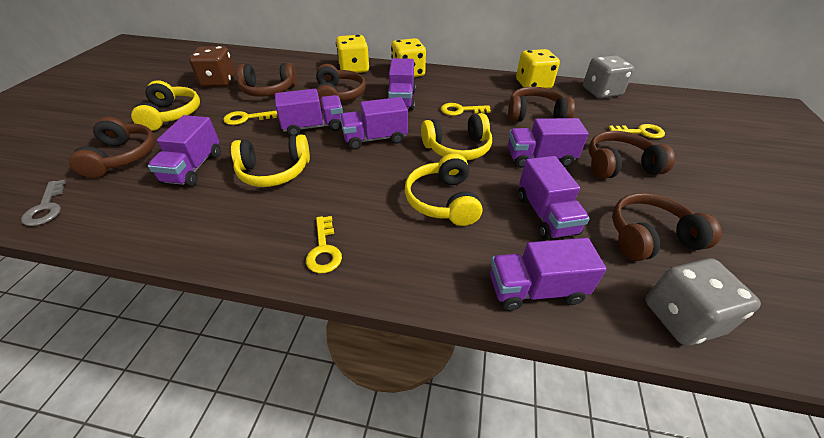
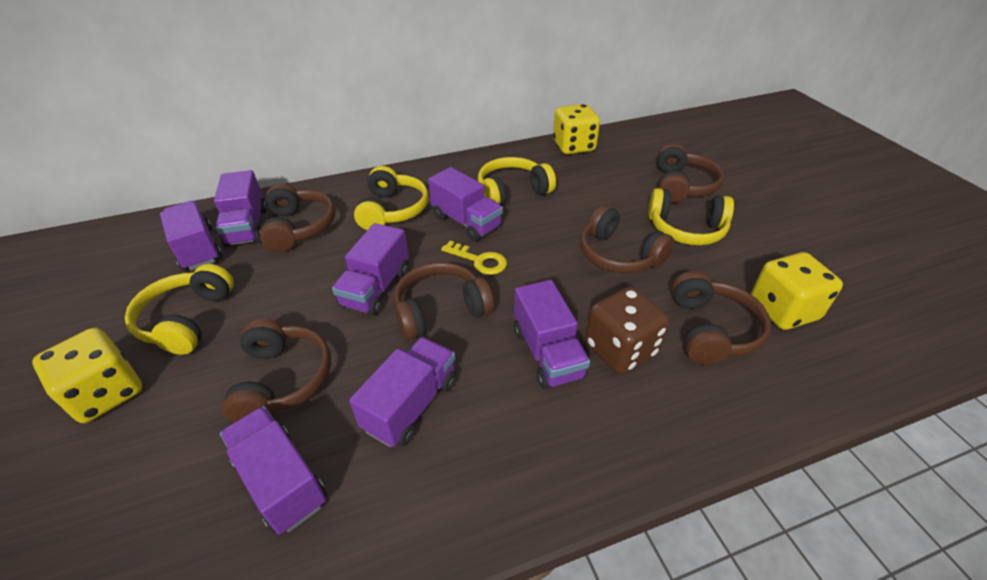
grey dice: [583,55,634,98] [646,258,761,346] = 2 -> none = 0
grey key: [21,179,66,226] = 1 -> none = 0
yellow key: [223,111,277,125] [306,216,342,273] [441,103,491,116] [608,124,665,139] = 4 -> [441,241,507,275] = 1

